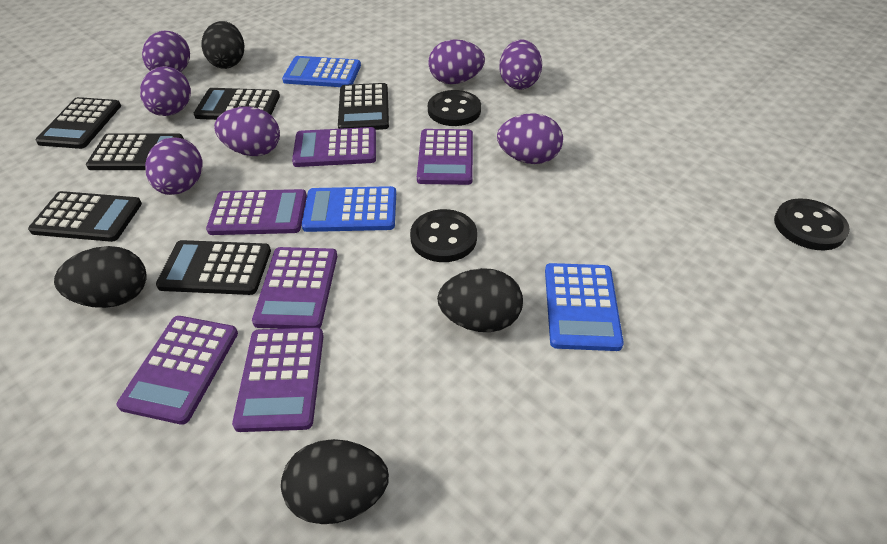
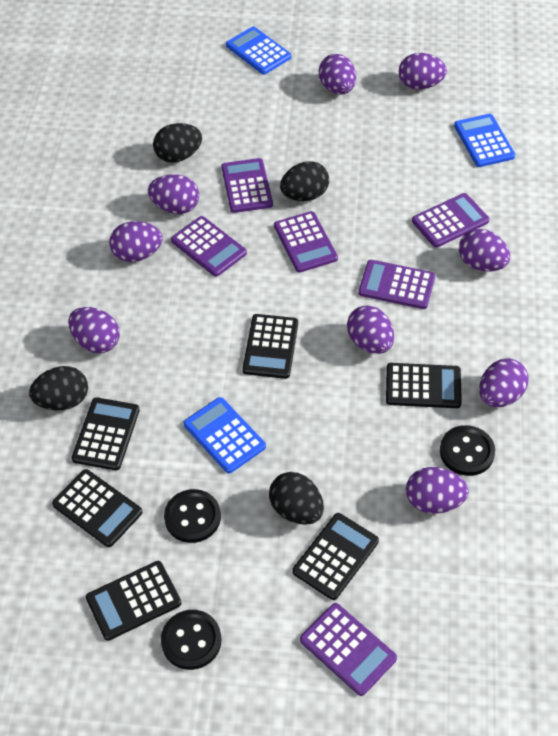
purple egg: [140,66,191,116] [142,30,190,72] [145,137,203,195] [214,106,280,156] [429,39,485,84] [497,113,563,164] [499,39,542,90] = 7 -> [68,307,120,353] [109,221,163,262] [148,174,199,214] [319,54,356,94] [347,305,394,354] [398,53,447,89] [406,467,469,514] [459,229,510,272] [479,358,529,407] = 9

